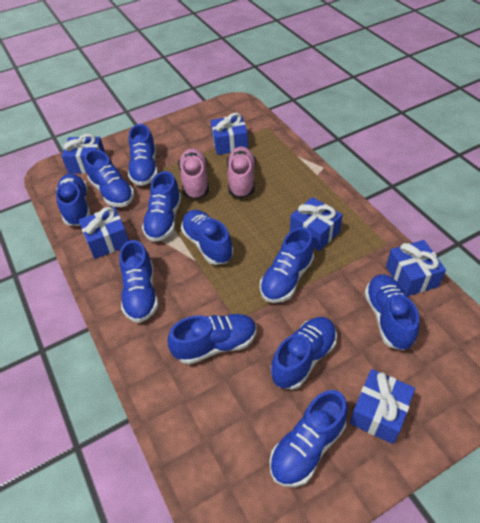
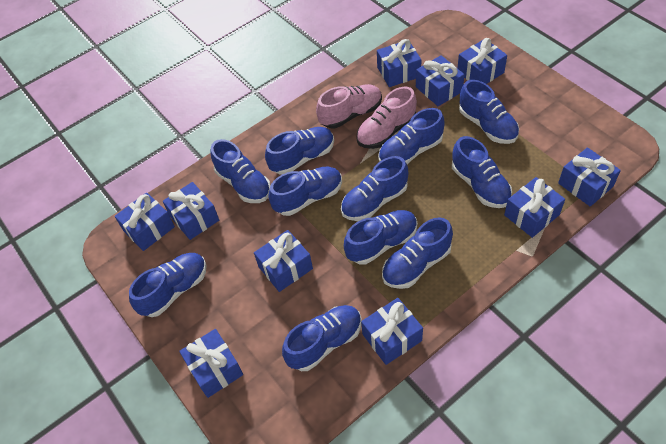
blue gift: [61,134,105,174] [79,207,129,259] [211,113,248,155] [290,197,343,251] [350,369,415,444] [386,240,446,296] = 6 -> [115,193,175,251] [163,182,219,240] [179,329,243,398] [254,230,313,292] [361,298,423,365] [377,39,422,87] [416,55,465,106] [458,38,507,84] [504,177,565,238] [558,147,621,207] = 10

